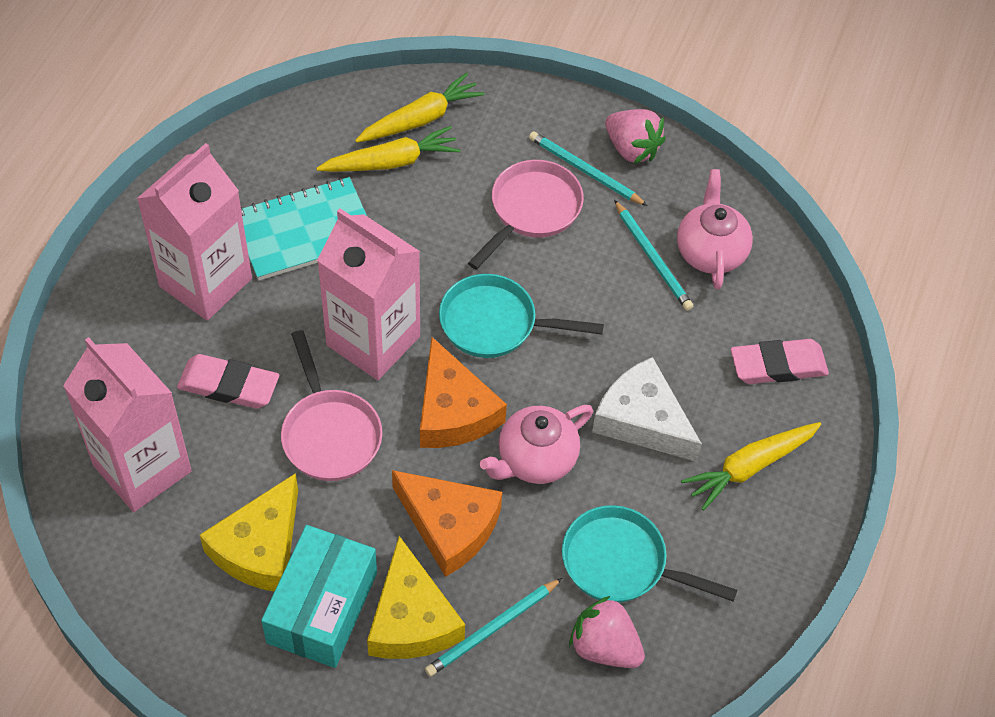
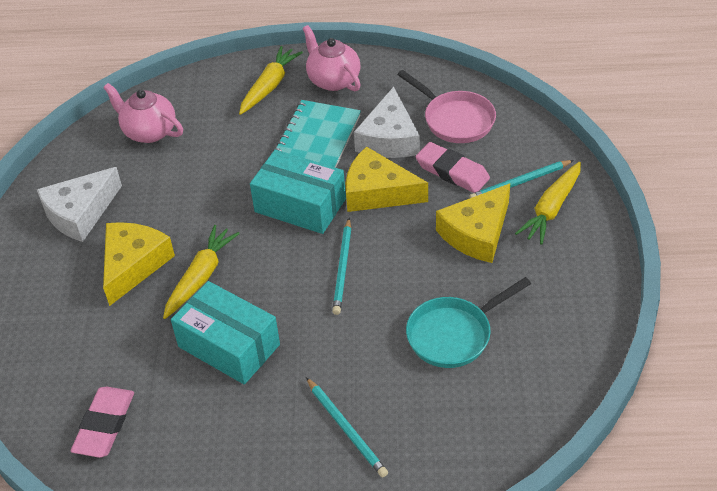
orange cheese: [392,470,502,577] [420,337,507,448] = 2 -> none = 0
pink carton: [63,337,192,512] [137,143,252,321] [317,209,420,380] = 3 -> none = 0
pink pan: [281,330,382,481] [468,160,584,270] = 2 -> [397,70,496,143] = 1
pink strawberry: [569,596,645,668] [605,109,666,164] = 2 -> none = 0
turquoise box: [261,525,377,668] = 1 -> [171,281,280,385] [250,150,346,234] = 2
turquoise pan: [439,274,604,358] [562,505,737,603] = 2 -> [406,277,531,368] = 1
white cheese: [592,357,702,462] = 1 -> [37,167,122,242] [354,87,420,158] = 2
yellow cheese: [200,473,298,591] [367,536,465,659] = 2 -> [103,222,175,306] [346,146,428,212] [436,184,510,263] = 3

